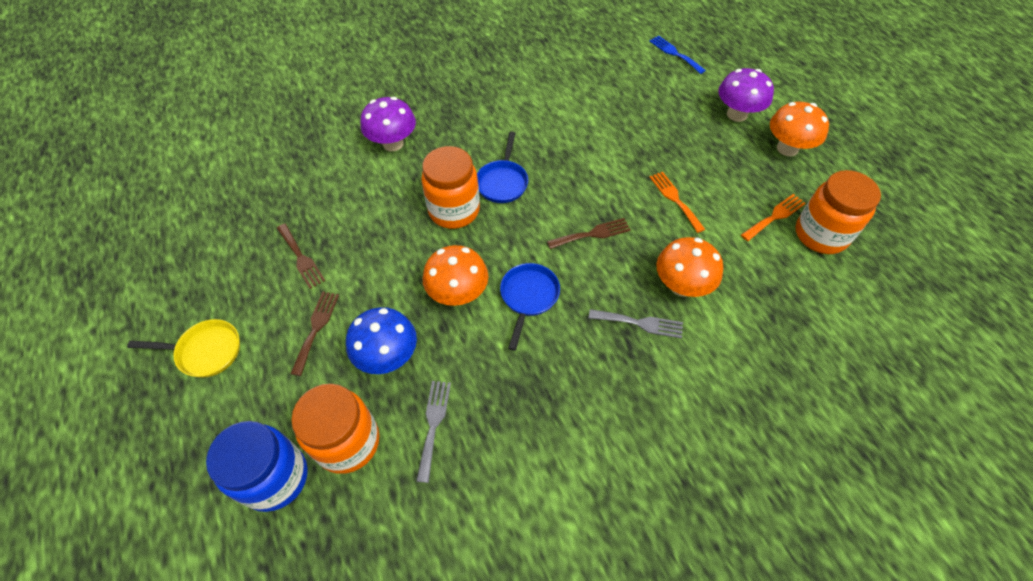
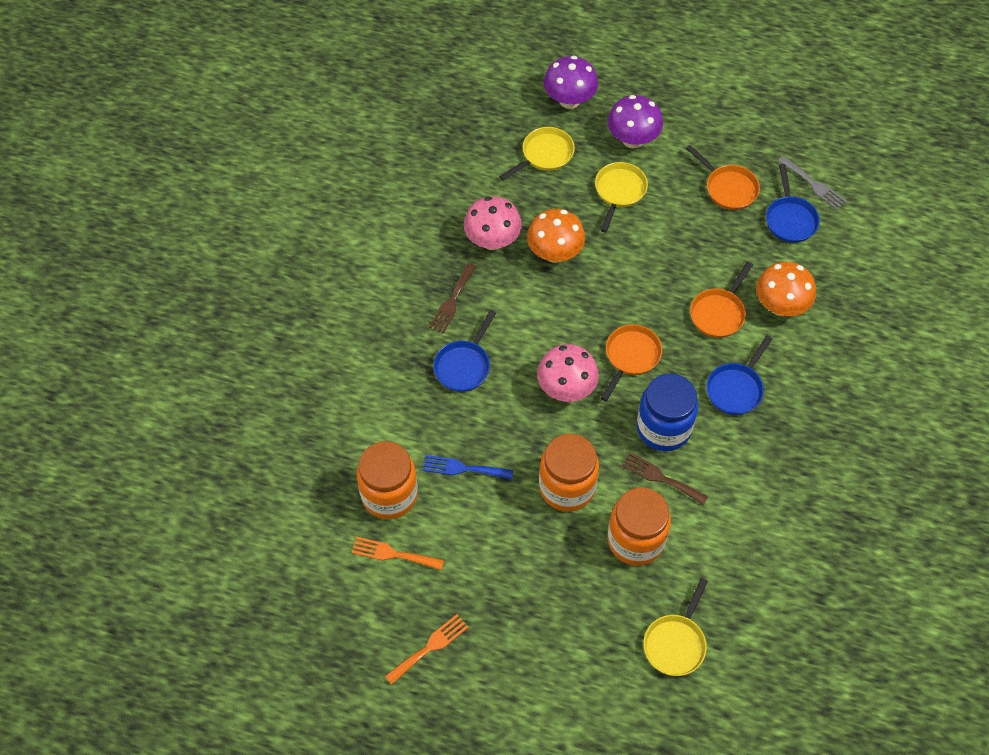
blue mushroom: [346,307,417,374] = 1 -> none = 0
blue pan: [477,132,528,203] [500,263,560,351] = 2 -> [433,310,496,392] [706,336,772,415] [766,164,820,243] = 3
brown fork: [277,224,325,289] [290,292,339,376] [547,218,631,249] = 3 -> [429,263,476,334] [622,452,708,505] = 2
grey fork: [416,381,451,483] [588,309,683,339] = 2 -> [778,156,847,210] = 1
orange mushroom: [423,245,488,306] [657,237,723,297] [770,102,829,156] = 3 -> [527,209,585,263] [756,262,816,316] = 2
orange pan: none = 0 -> [601,324,662,401] [686,145,760,210] [690,262,753,338] = 3
pink mushroom: none = 0 -> [464,196,522,250] [537,344,599,402] = 2
yellow pan: [127,319,240,378] = 1 -> [499,127,575,180] [595,162,648,232] [643,578,708,676] = 3

